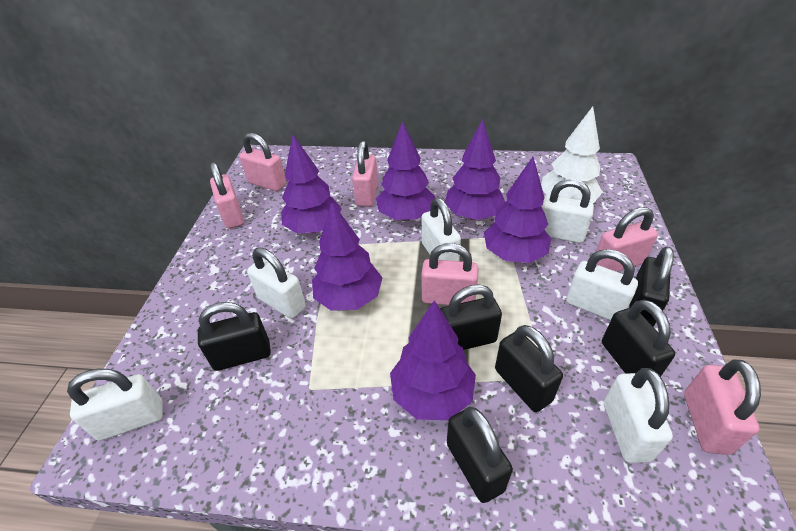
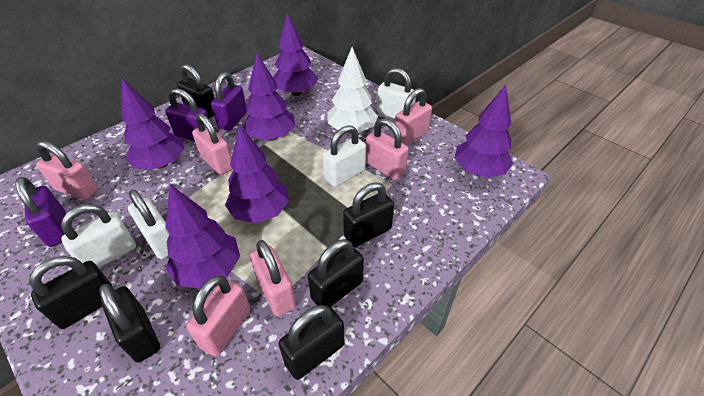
purple padlock: none = 0 -> [15,177,66,247] [165,89,209,141] [211,72,247,131] = 3
white padlock: [67,369,163,441] [247,247,306,319] [422,198,461,261] [541,179,594,243] [566,249,638,321] [604,368,673,463] = 6 -> [61,204,136,268] [128,190,170,259] [323,125,366,187] [377,68,416,119] = 4

